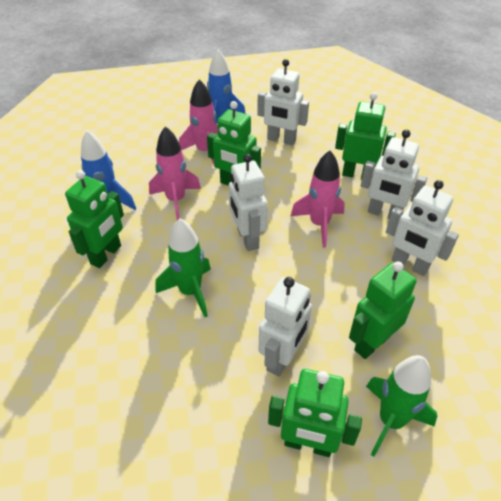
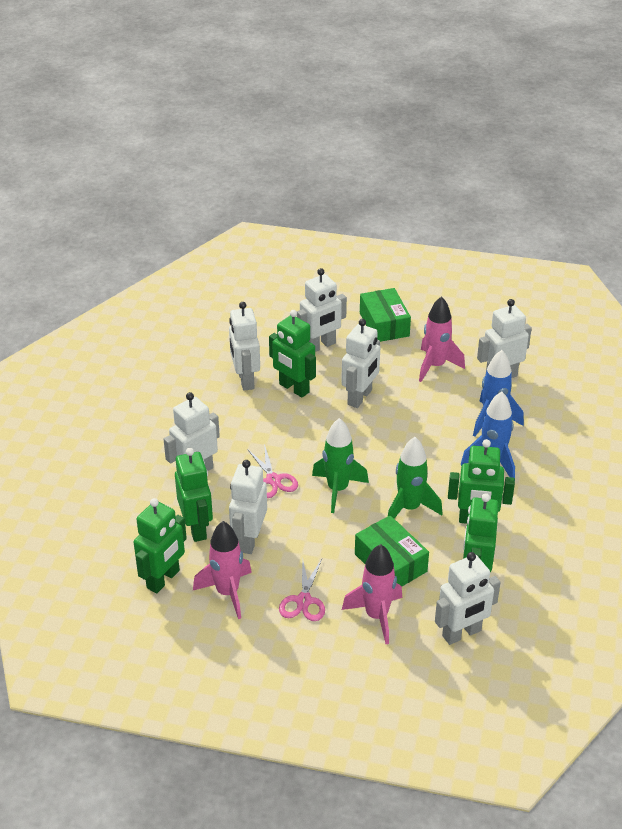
green box: none = 0 -> [355,515,429,586] [360,288,411,342] = 2
pink scissors: none = 0 -> [247,444,298,498] [279,557,325,621] = 2
white robot: [229,154,268,251] [257,59,309,146] [259,277,312,377] [361,130,427,219] [386,180,459,276] = 5 -> [164,392,220,471] [229,302,260,391] [229,460,267,554] [297,268,347,352] [342,319,380,408] [435,552,501,645] [477,299,532,378] = 7

